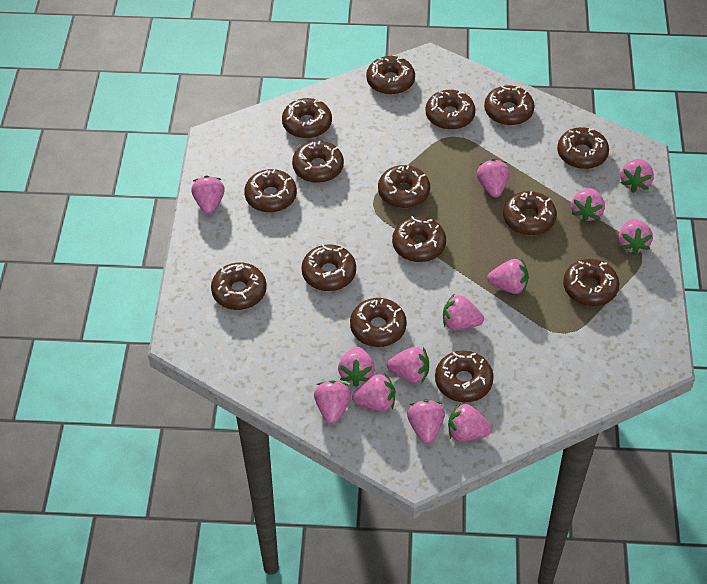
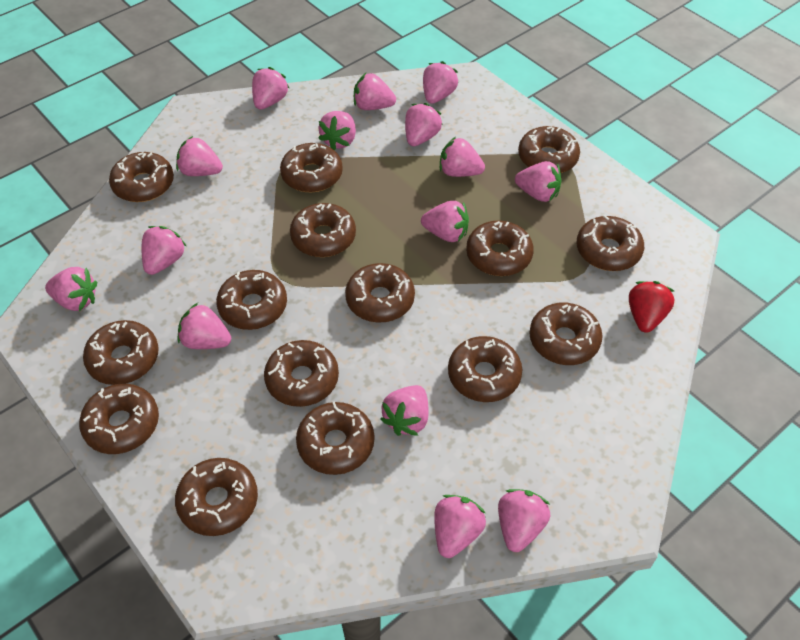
pink strawberry: [191,175,225,214] [314,380,351,424] [338,347,375,387] [352,373,395,411] [387,347,429,383] [407,399,445,444] [443,293,484,330] [448,402,492,441] [477,159,510,197] [487,259,529,294] [571,188,605,223] [618,219,653,255] [620,159,654,193] = 13 -> [45,267,97,311] [142,226,187,275] [176,136,223,176] [177,303,231,349] [252,67,289,110] [318,111,356,150] [354,73,396,110] [380,385,428,436] [405,103,442,146] [421,201,469,242] [423,61,458,104] [434,495,486,558] [440,137,485,177] [498,489,550,552] [515,161,562,202] = 15
red strawberry: none = 0 -> [629,281,674,333] = 1

